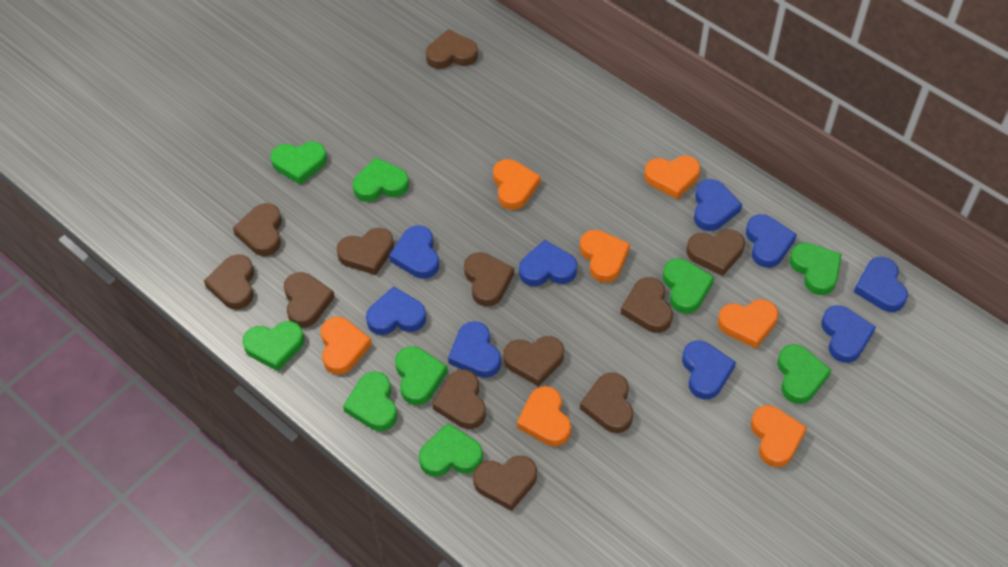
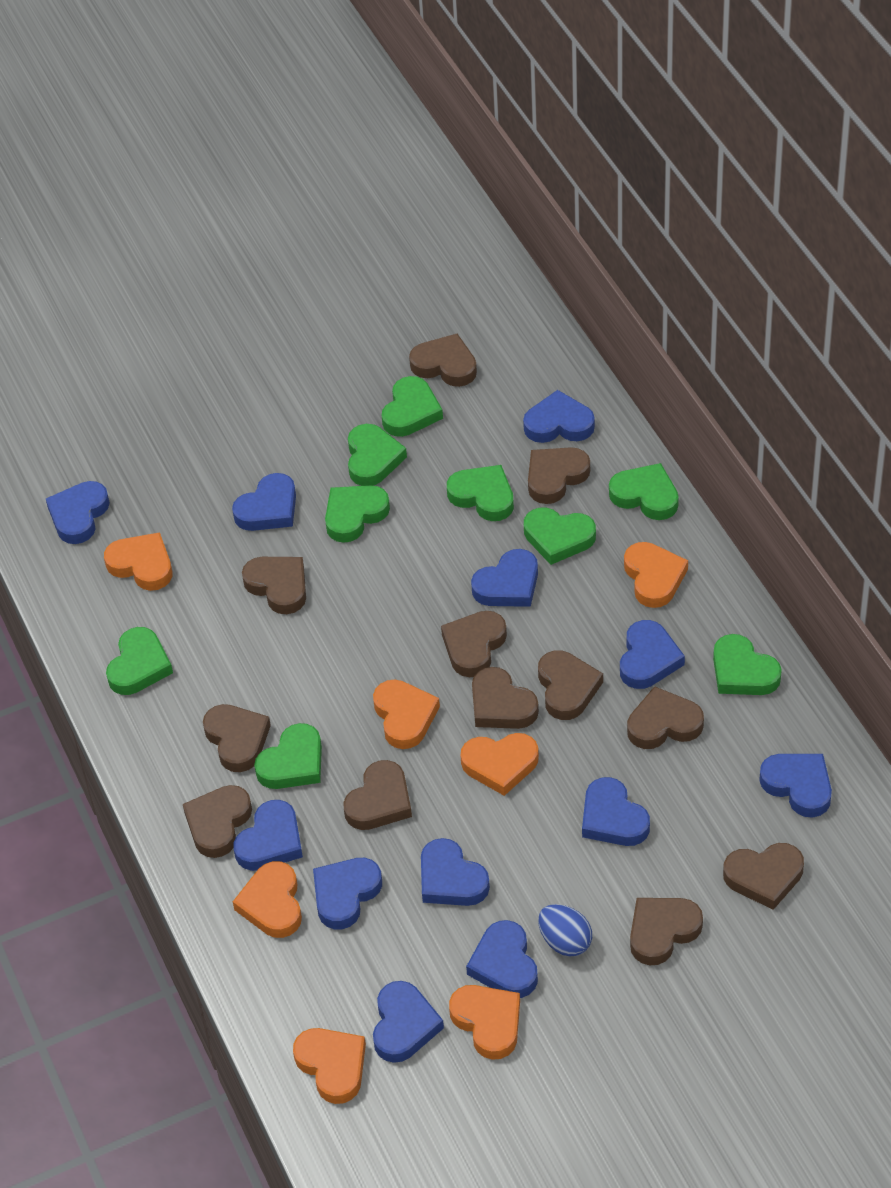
blue egg: none = 0 -> [538,904,592,957] = 1
blue heart: [366,286,426,335] [389,225,439,279] [448,321,501,378] [519,240,577,286] [682,340,736,399] [694,179,742,231] [746,214,797,268] [821,305,876,363] [854,257,908,312] = 9 -> [46,481,110,544] [232,473,296,531] [233,800,303,871] [313,858,382,929] [373,981,444,1063] [421,838,490,906] [466,920,538,998] [471,549,538,607] [523,390,595,443] [582,777,650,846] [620,620,685,689] [759,754,832,818] = 12

